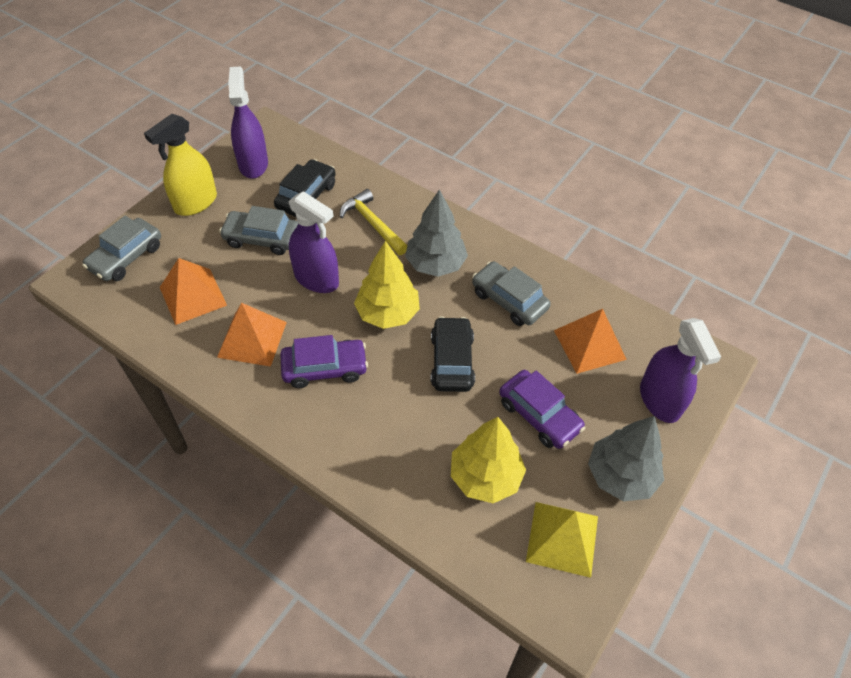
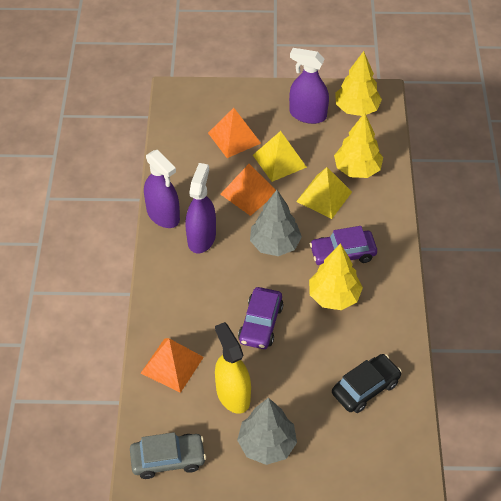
black car: [274,159,335,217] [431,316,475,392] = 2 -> [332,354,402,413] = 1
grey car: [82,216,161,281] [219,206,298,255] [472,261,551,326] = 3 -> [130,432,206,479] = 1
yellow hammer: [340,189,407,255] = 1 -> none = 0
yellow pyramid: [526,502,598,578] = 1 -> [253,131,307,182] [296,167,352,219] = 2
yellow tree: [354,241,420,329] [451,417,526,503] = 2 -> [309,243,363,310] [334,113,383,178] [336,51,382,116] = 3

